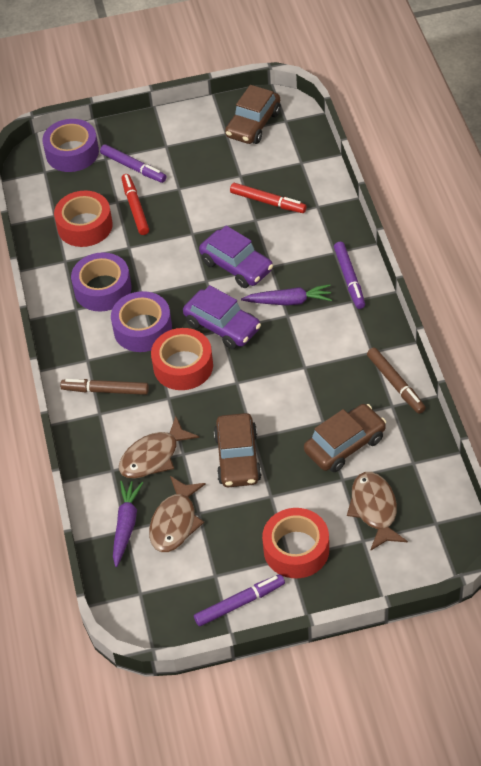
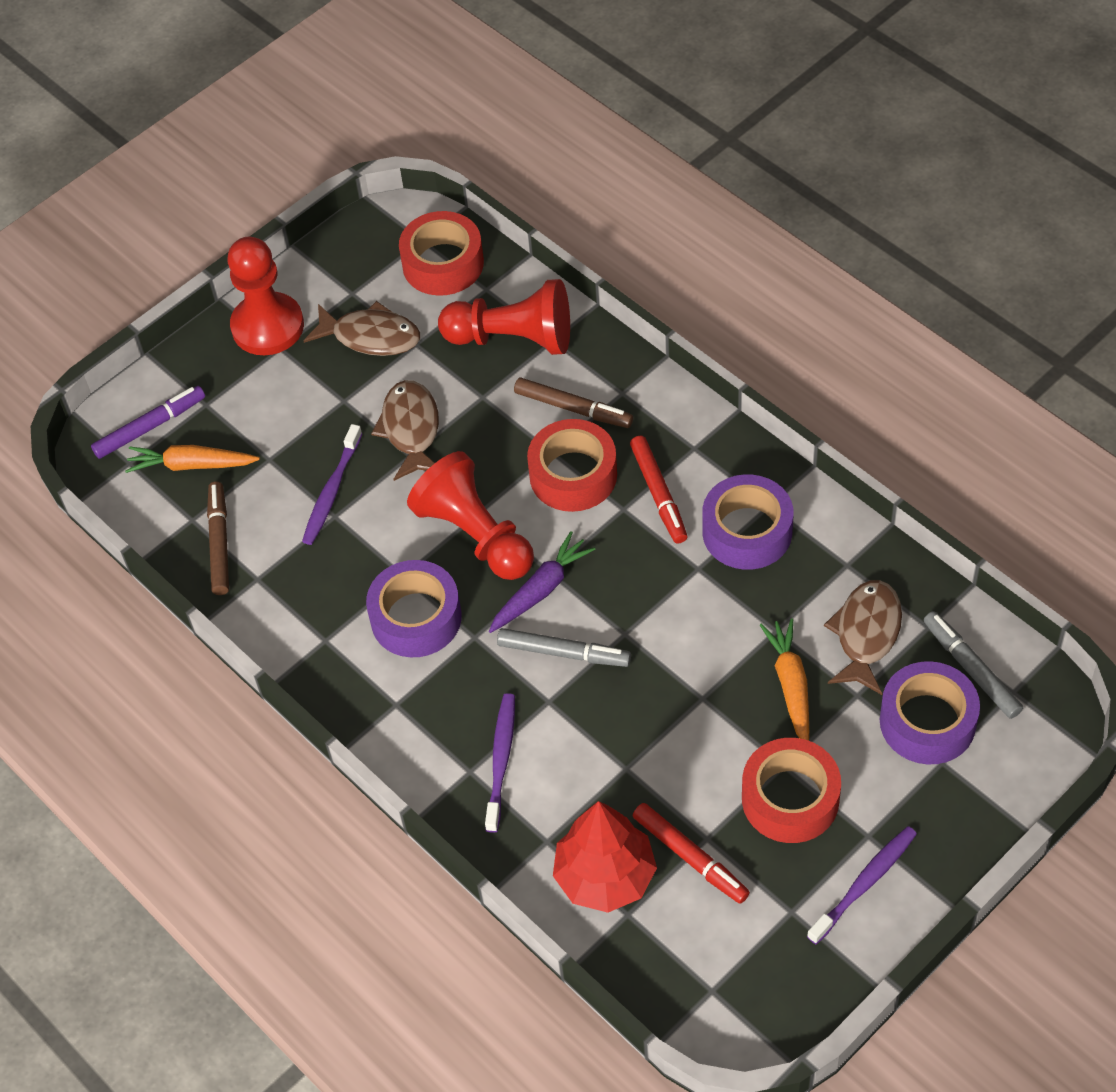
brown car: [214,413,262,487] [225,85,281,144] [304,404,386,472] = 3 -> none = 0
grey marker: none = 0 -> [497,628,631,667] [924,611,1023,719] = 2
orange carrot: none = 0 -> [125,445,260,473] [760,618,809,741] = 2
purple car: [183,285,261,349] [199,225,273,288] = 2 -> none = 0
purple carrot: [113,481,143,567] [241,284,332,306] = 2 -> [489,531,595,633] = 1
purple marker: [100,144,166,183] [194,574,285,626] [334,242,365,309] = 3 -> [91,386,205,459] = 1
purple toothbrush: none = 0 -> [302,424,362,545] [485,693,515,833] [807,826,917,944] = 3
red pawn: none = 0 -> [227,237,304,355] [407,451,534,580] [438,279,570,355] = 3
red tree: none = 0 -> [553,801,657,913] = 1

